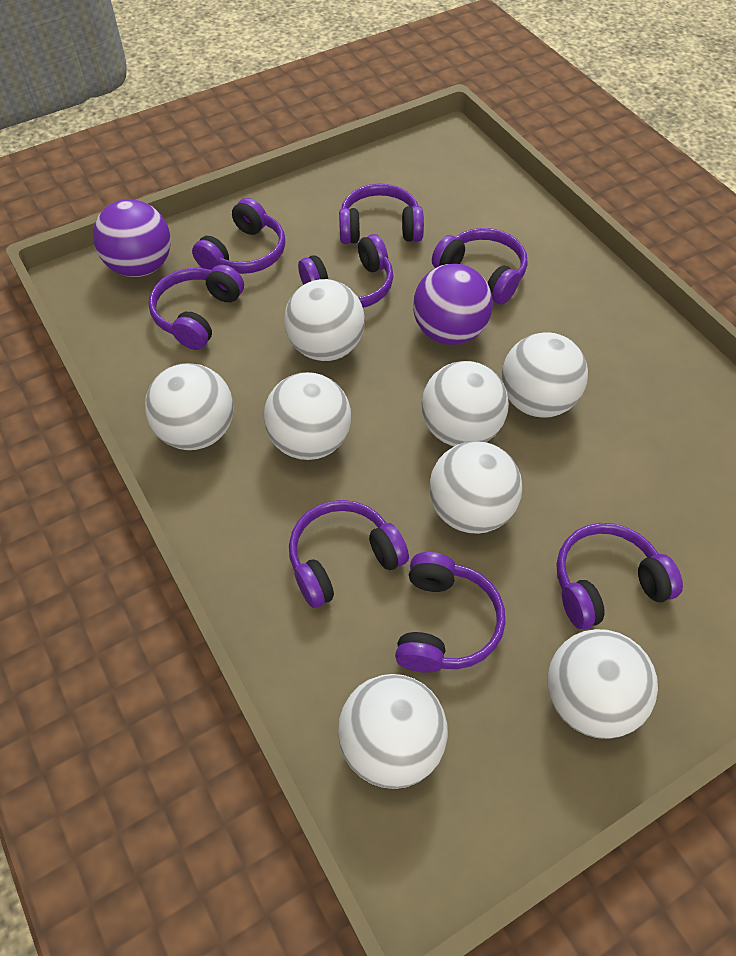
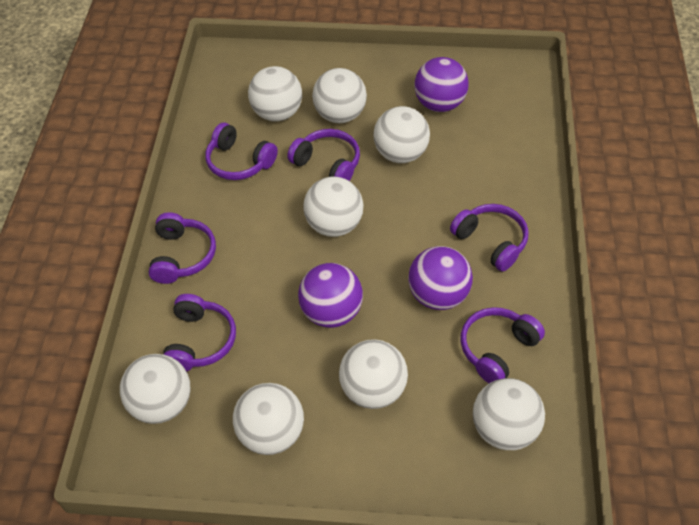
purple ball: [93,199,171,277] [413,264,493,345] = 2 -> [298,263,363,328] [408,246,473,310] [414,57,469,112] = 3
purple headphones: [148,265,244,350] [192,198,285,274] [289,500,409,608] [298,234,393,308] [339,184,424,244] [395,552,505,673] [432,228,527,304] [556,523,683,629] = 8 -> [149,212,216,284] [163,294,236,372] [205,123,278,180] [287,129,360,181] [450,204,529,272] [461,307,545,383] = 6

